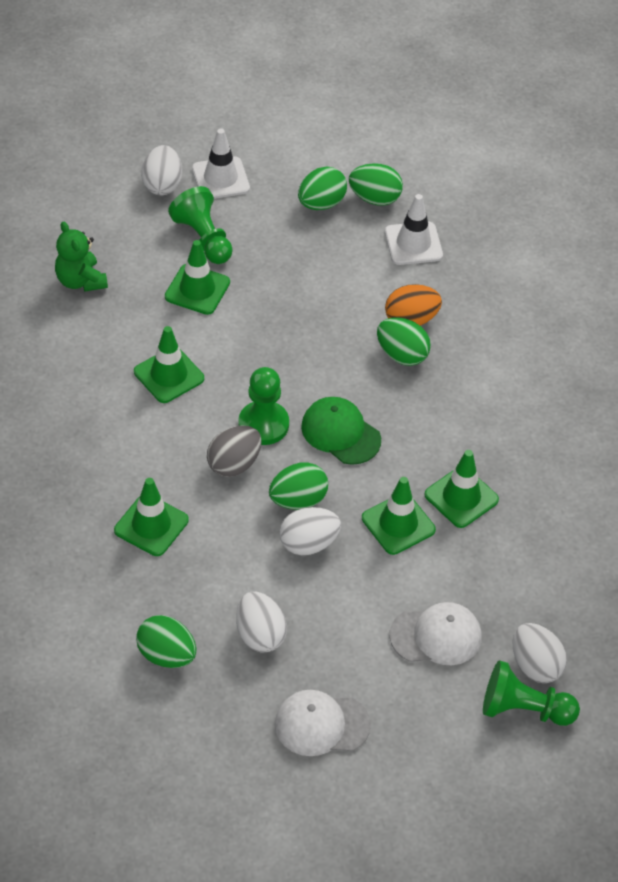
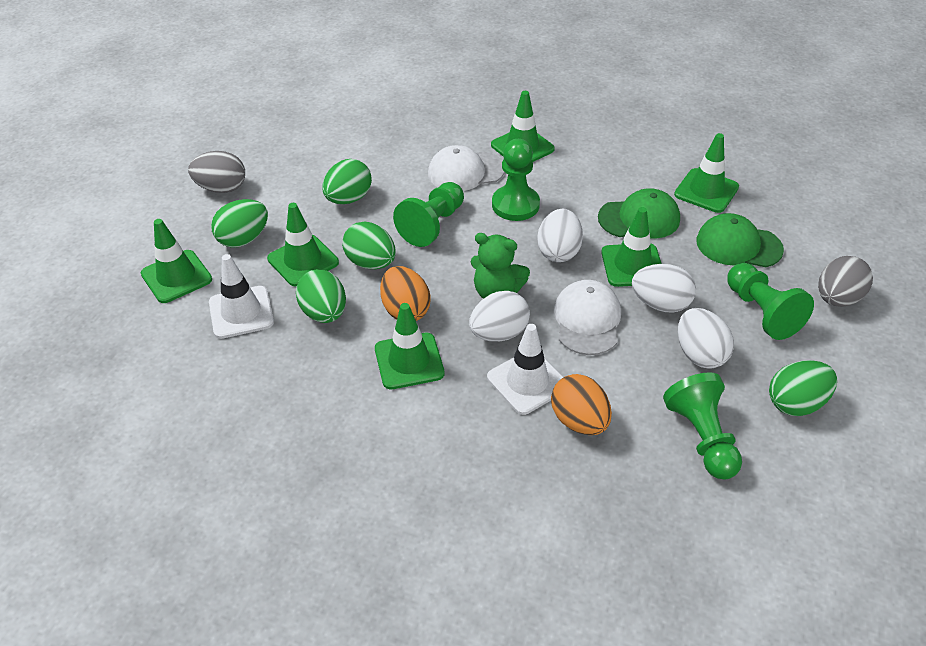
green cap: [301,397,381,465] = 1 -> [598,188,680,238] [696,213,784,267] = 2
green pawn: [168,186,233,264] [238,367,289,445] [483,660,580,726] = 3 -> [393,182,464,247] [492,139,540,221] [663,372,742,479] [727,263,814,340] = 4
green traffic cone: [114,478,189,556] [134,326,204,403] [165,240,230,315] [362,477,436,555] [424,450,499,528] = 5 -> [141,219,212,303] [267,203,339,287] [375,303,445,389] [491,91,555,162] [601,207,662,287] [674,133,739,213] = 6
grey egg: [207,425,262,477] = 1 -> [188,151,245,193] [818,256,873,307] = 2
orange egg: [385,284,442,326] = 1 -> [380,266,431,321] [551,374,612,435] = 2

